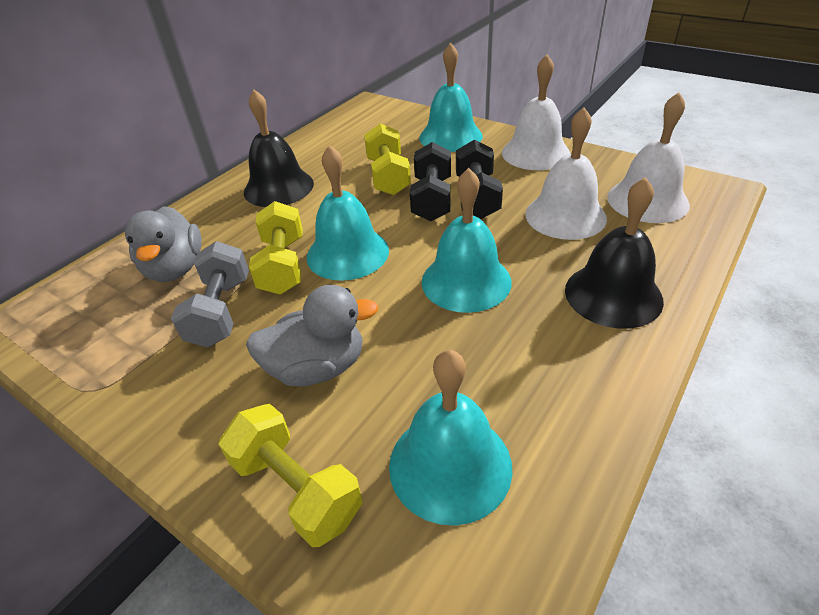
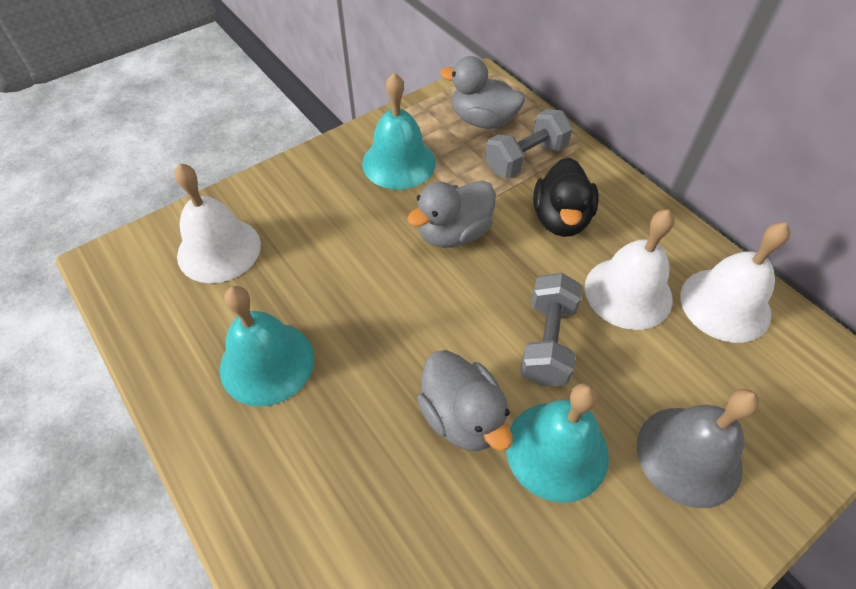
black bell: [244,90,314,207] [565,177,664,329] = 2 -> none = 0
black duck: none = 0 -> [533,158,599,237] = 1
black dumbbell: [410,142,451,221] [456,140,503,219] = 2 -> none = 0
grey bell: none = 0 -> [637,389,760,508] = 1
grey duck: [125,206,202,282] [246,285,379,386] = 2 -> [407,180,496,248] [417,350,513,451] [440,56,525,129] = 3
grey dumbbell: [171,241,249,347] = 1 -> [485,109,573,178] [520,273,583,386] = 2
turquoise bell: [306,145,389,281] [389,350,512,526] [420,43,483,152] [422,168,512,313] = 4 -> [220,286,314,406] [362,72,436,189] [506,383,609,503] = 3
yellow dumbbell: [218,404,363,547] [249,201,303,295] [364,123,411,195] = 3 -> none = 0

